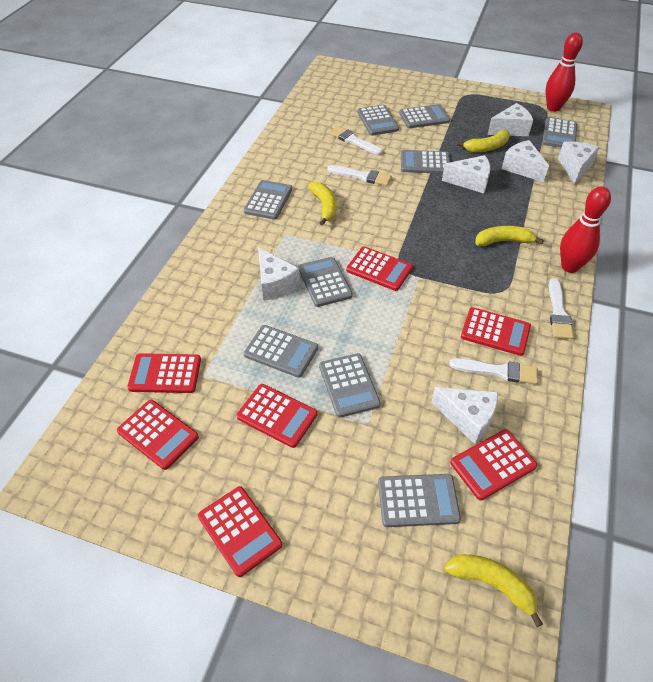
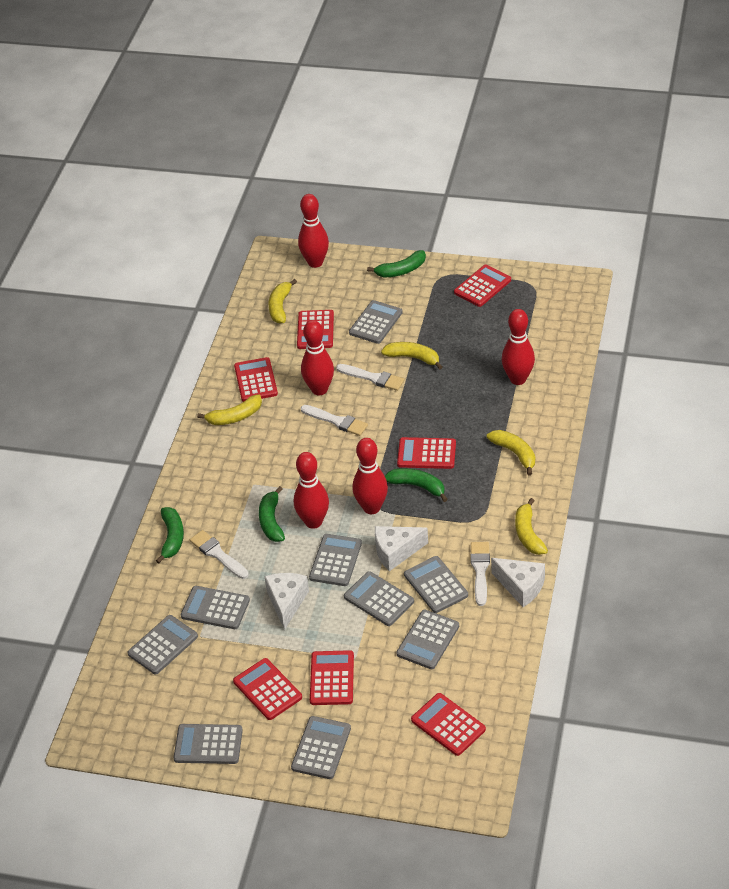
green banana: none = 0 -> [156,507,184,564] [259,486,285,542] [367,250,426,277] [385,468,448,502] = 4
red bowling pin: [546,33,583,112] [560,186,611,273] = 2 -> [294,452,329,529] [298,194,329,268] [301,320,334,395] [352,438,388,514] [501,309,535,385] = 5
white cheese: [258,247,300,301] [431,387,498,444] [442,155,490,193] [487,103,533,136] [502,140,549,182] [558,142,599,185] = 6 -> [264,573,309,630] [375,526,428,571] [491,558,545,607] = 3
yellow banana: [308,181,337,226] [444,554,543,627] [457,130,510,152] [475,226,544,246] = 4 -> [197,394,262,425] [268,279,297,324] [381,342,443,369] [487,430,535,476] [515,498,548,555] = 5

